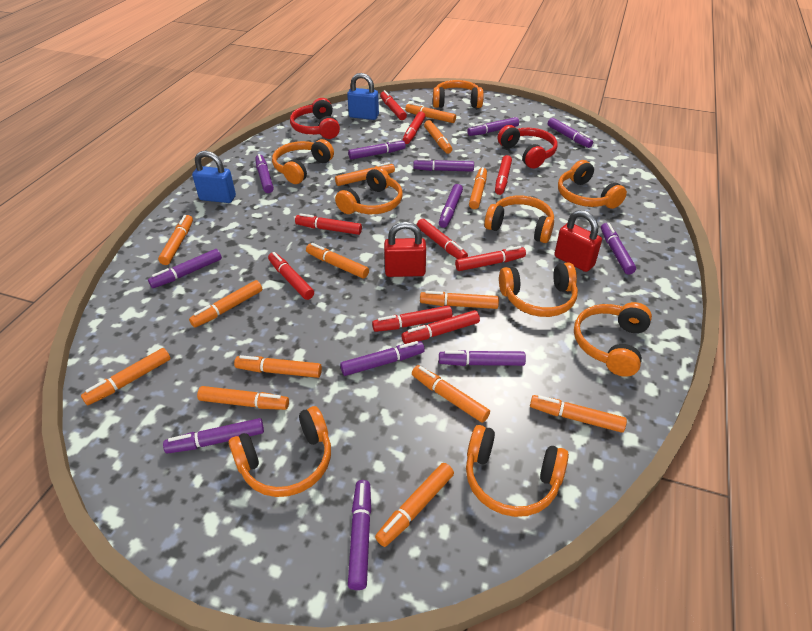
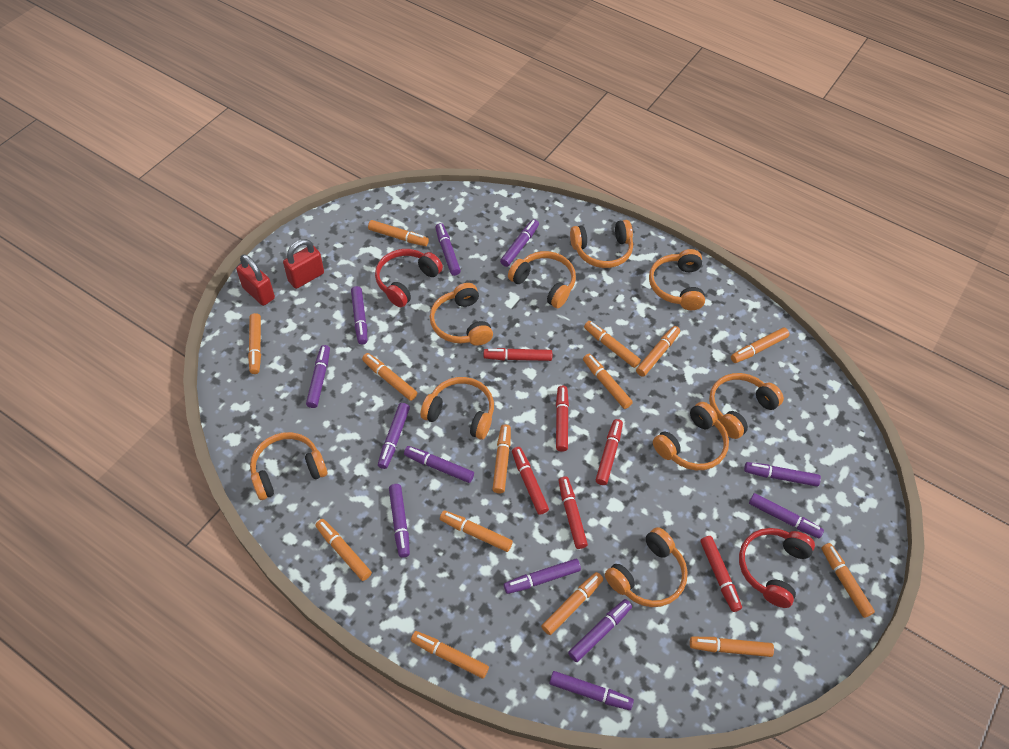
blue padlock: [192,151,236,203] [347,73,379,120] = 2 -> none = 0
red marker: [268,252,314,300] [295,213,362,235] [372,305,452,332] [380,90,407,120] [401,310,480,344] [403,111,426,144] [417,219,468,259] [455,246,526,271] [495,155,512,195] = 9 -> [484,348,552,361] [512,447,549,515] [556,386,569,452] [558,476,588,549] [596,419,623,485] [700,536,742,612] = 6

